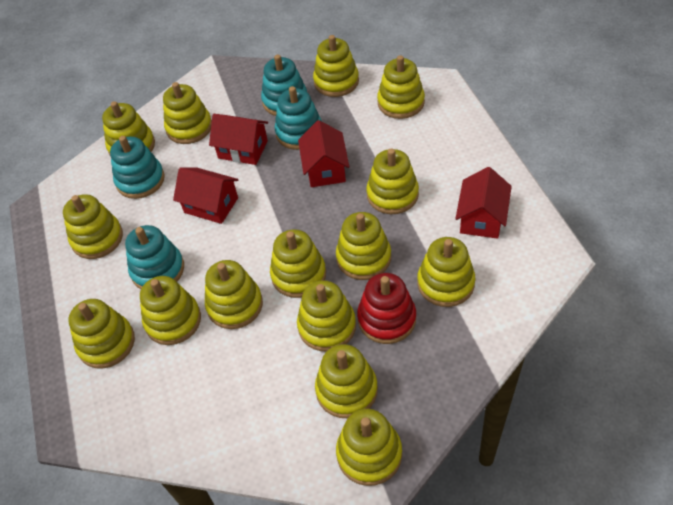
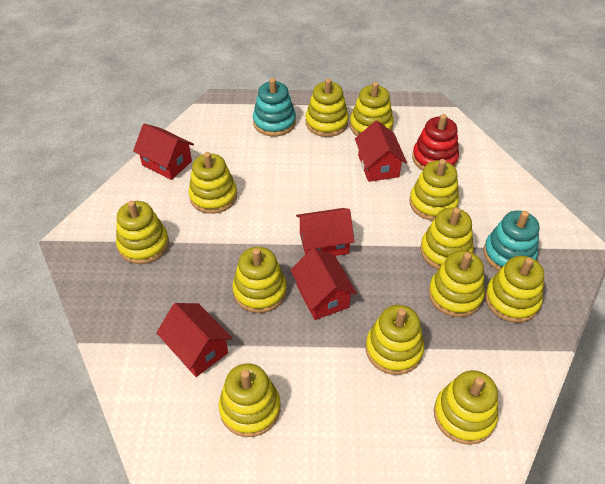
red house: [173,167,239,224] [209,114,268,165] [298,120,349,187] [455,167,512,239] = 4 -> [133,124,194,180] [157,303,232,377] [290,248,357,320] [296,208,354,256] [355,121,407,182] = 5
turquoise stacking toy: [110,136,165,199] [125,225,184,289] [261,55,307,116] [275,86,322,150] = 4 -> [253,78,296,136] [483,211,539,271] = 2
yellow stacking toy: [63,194,123,259] [68,299,135,368] [102,101,155,157] [140,276,201,345] [163,82,212,144] [205,260,263,329] [270,229,326,298] [297,280,356,351] [313,35,359,97] [315,344,378,418] [336,212,391,280] [336,409,402,486] [366,148,419,214] [377,55,425,119] [417,237,475,307] = 15 -> [116,201,169,264] [189,152,237,214] [219,363,280,437] [232,247,287,313] [306,78,349,137] [350,82,394,136] [366,305,424,375] [409,159,459,221] [420,208,474,269] [429,251,485,317] [434,370,498,445] [485,256,544,323] = 12

